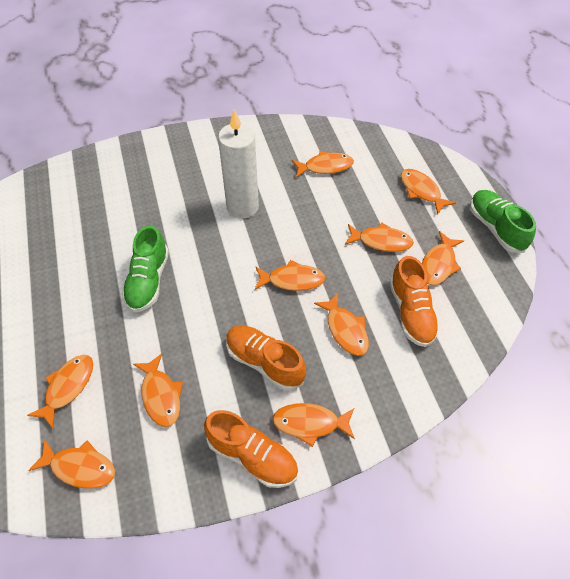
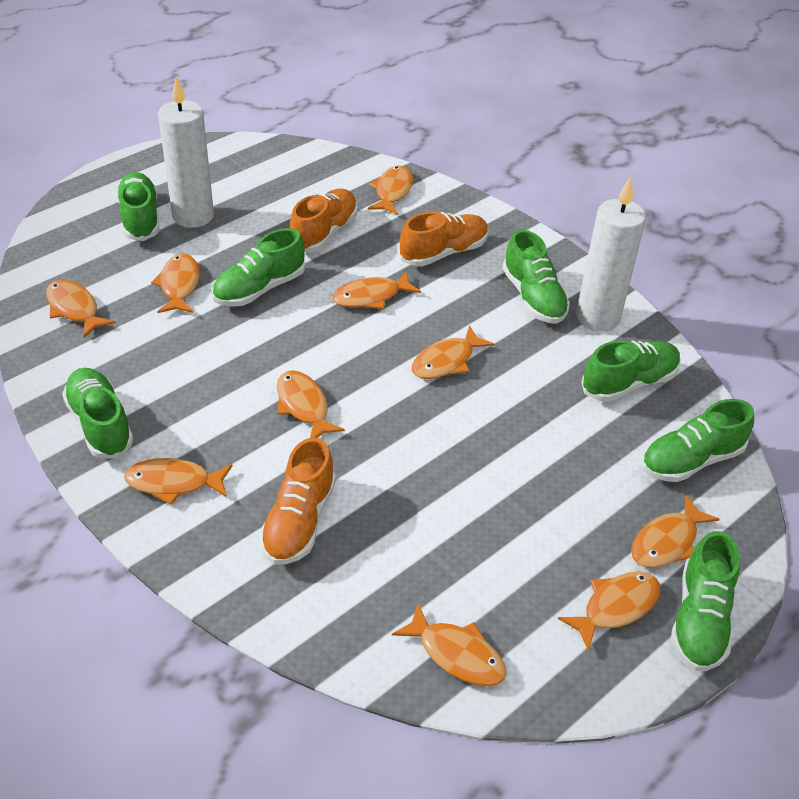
green shoe: [122,226,169,312] [470,190,536,253] = 2 -> [62,368,134,458] [116,172,160,241] [212,228,305,307] [502,230,570,324] [581,340,681,402] [641,399,754,482] [671,531,740,671] = 7
white candle: [218,109,259,219] = 1 -> [158,77,214,228] [576,176,646,332] = 2

